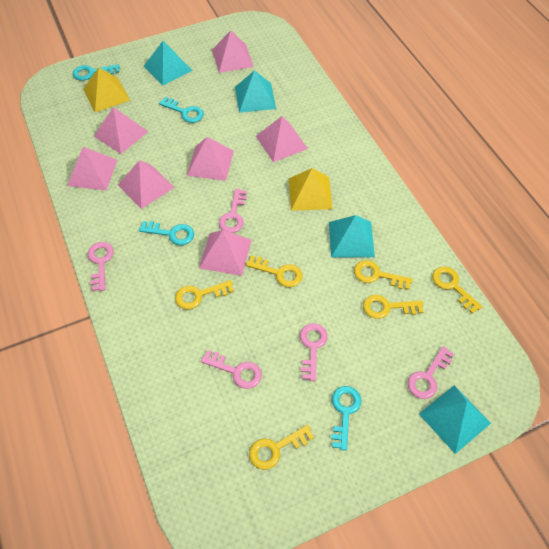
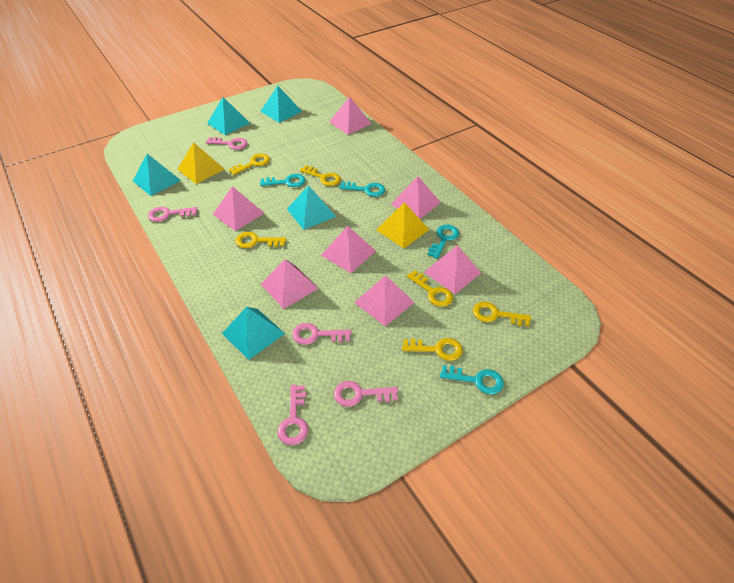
turquoise pyramid: [143,41,193,86] [235,70,276,113] [329,215,375,257] [419,385,491,454] = 4 -> [133,154,181,196] [207,97,250,135] [222,307,285,360] [260,85,302,123] [287,185,336,230] = 5

